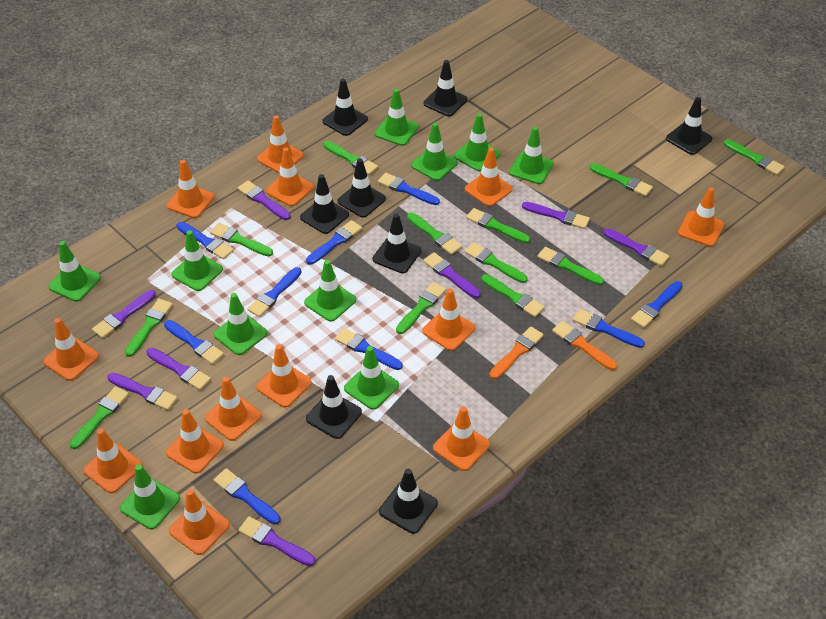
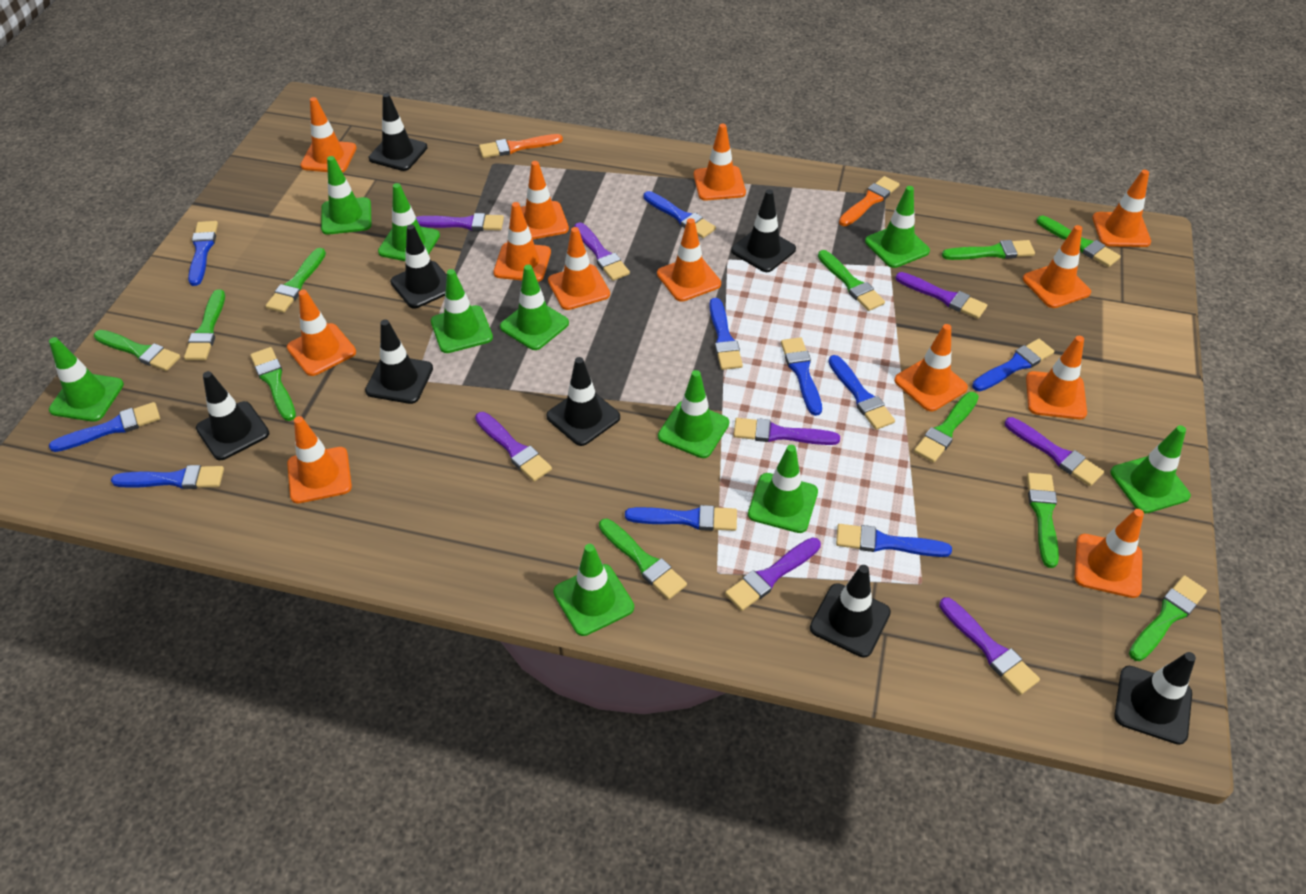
blue brush: [164,320,224,364] [176,222,234,259] [214,468,280,524] [247,267,302,317] [306,220,362,265] [335,328,403,370] [378,173,440,205] [573,309,645,348] [631,281,683,328] = 9 -> [49,402,160,452] [111,465,224,489] [188,221,218,286] [625,505,737,531] [644,191,716,238] [709,298,743,370] [781,337,822,416] [828,355,895,430] [836,524,952,557] [972,339,1054,391] = 10
green brush: [70,386,129,449] [125,299,173,357] [210,223,273,256] [323,141,378,175] [396,282,446,334] [407,213,462,255] [465,242,528,283] [466,208,530,243] [481,274,545,317] [537,247,604,285] [589,163,653,196] [723,139,785,175] = 12 -> [94,330,180,371] [184,289,225,360] [250,347,296,421] [265,248,326,313] [599,519,687,600] [818,250,885,311] [914,392,979,463] [942,240,1035,260] [1027,473,1059,568] [1037,216,1121,267] [1129,575,1207,661] = 11

